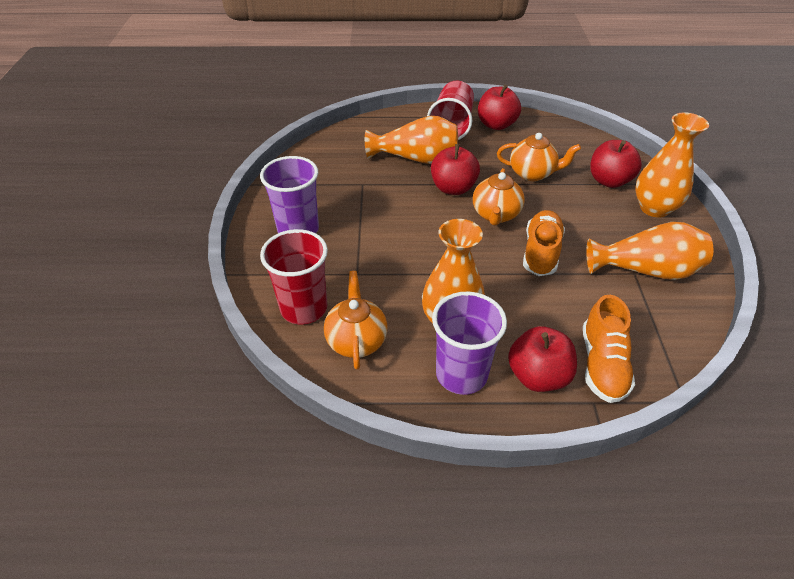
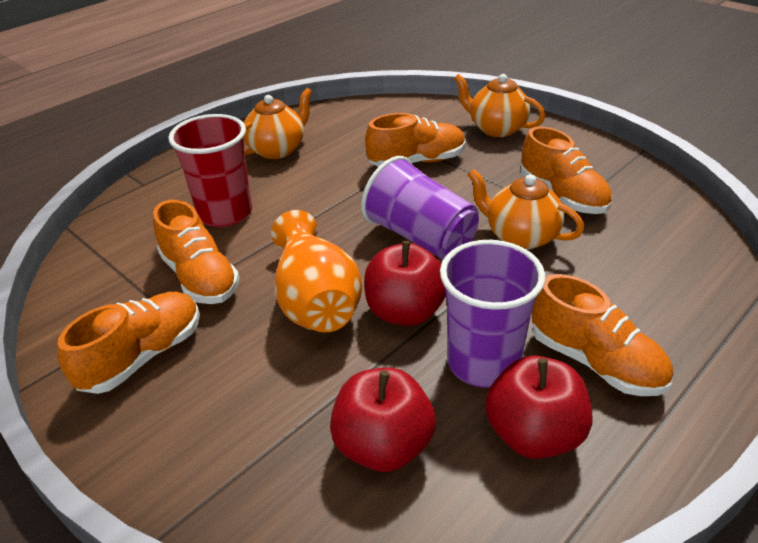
orange shoe: [523,210,565,276] [583,295,635,403] = 2 -> [57,292,200,394] [153,200,239,304] [365,113,465,167] [520,127,612,214] [532,274,673,396] = 5
orange vase: [365,116,458,164] [422,219,485,324] [586,222,713,280] [635,113,709,218] = 4 -> [271,210,362,333] = 1
red apple: [431,144,480,195] [478,85,521,130] [508,326,577,392] [590,140,642,188] = 4 -> [330,368,436,472] [364,241,446,326] [485,355,592,459] = 3
red cup: [260,229,328,325] [427,81,474,140] = 2 -> [168,114,252,227] = 1

